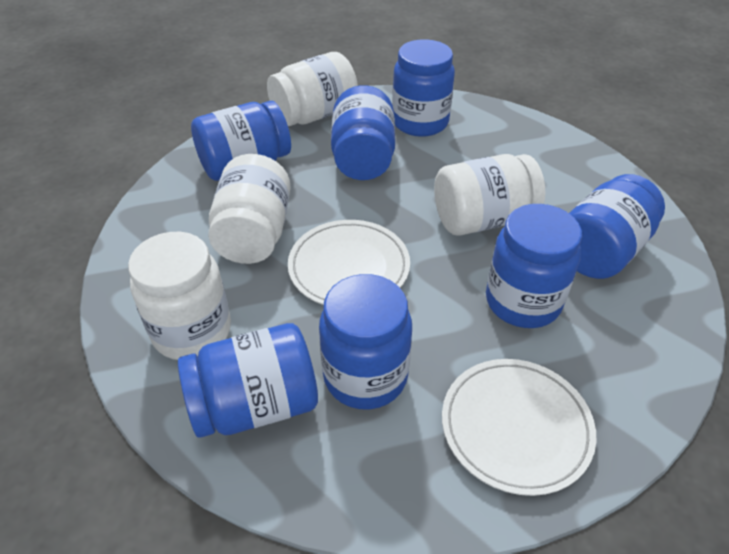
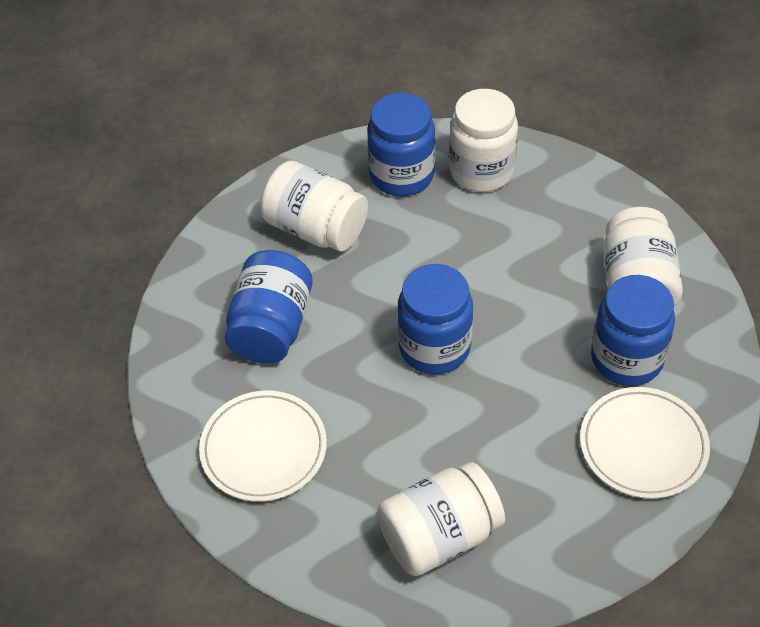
blue jar: [178,323,318,438] [191,101,291,181] [319,274,412,409] [331,85,395,180] [392,39,455,137] [486,204,582,328] [569,174,665,279] = 7 -> [225,250,313,364] [367,93,435,196] [397,264,473,374] [591,275,675,386] = 4

